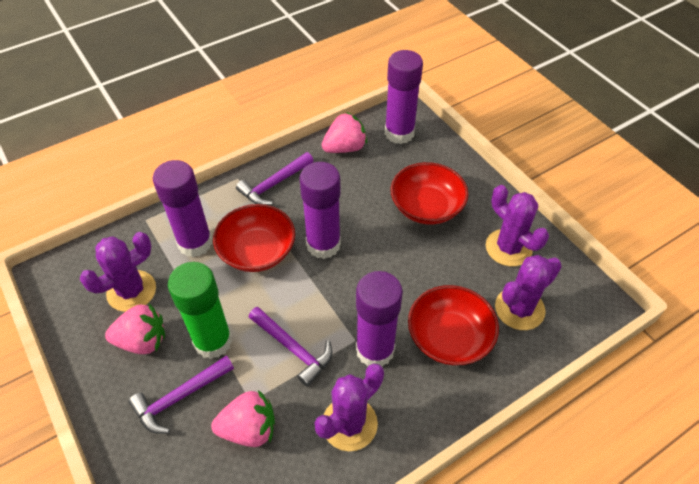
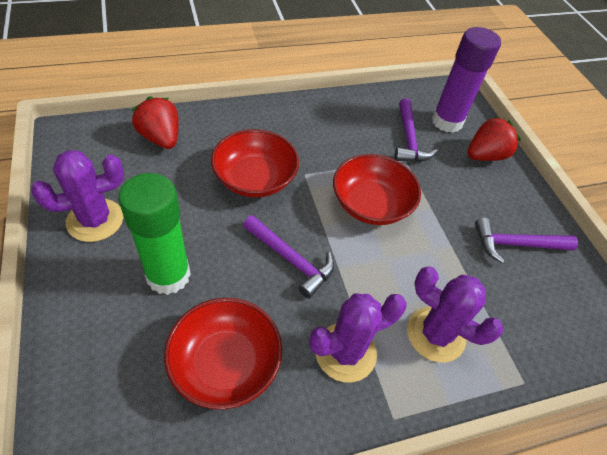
pink strawberry: [105,304,165,354] [211,390,275,447] [322,112,367,153] = 3 -> none = 0
purple cactus: [80,232,156,312] [314,363,384,451] [486,185,549,266] [495,255,562,330] = 4 -> [31,150,124,242] [309,293,407,382] [407,267,504,362] = 3
purple glue stick: [153,160,213,257] [299,162,341,259] [356,271,403,367] [385,50,423,144] = 4 -> [432,27,501,133] = 1
red strawberry: none = 0 -> [132,96,179,149] [468,117,521,161] = 2

